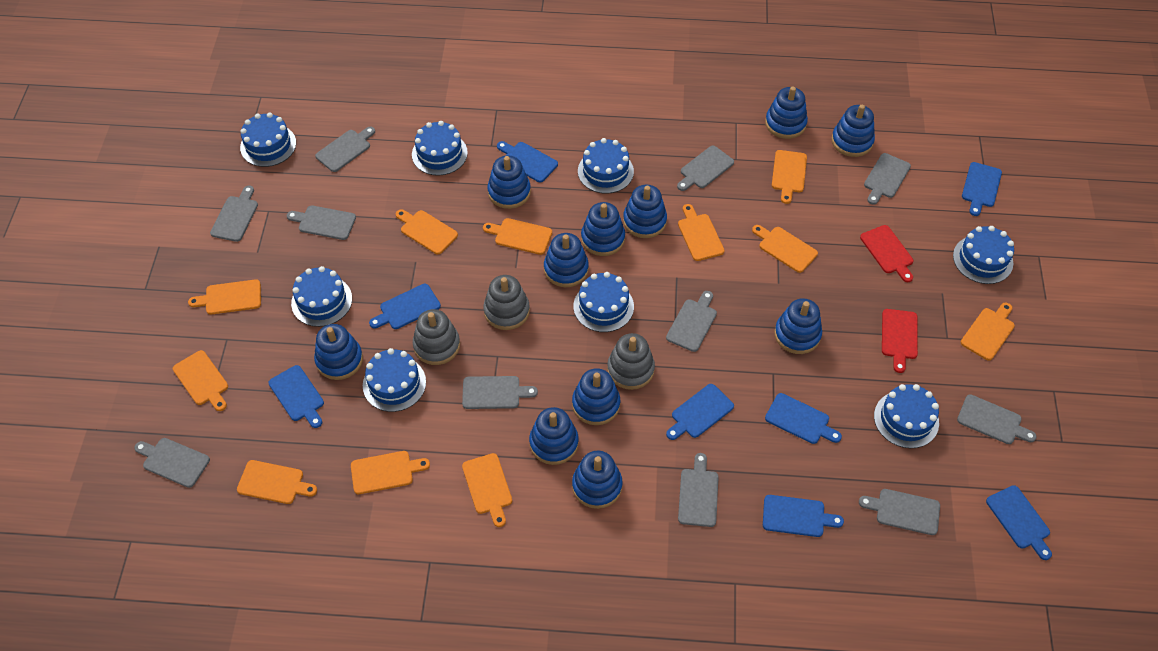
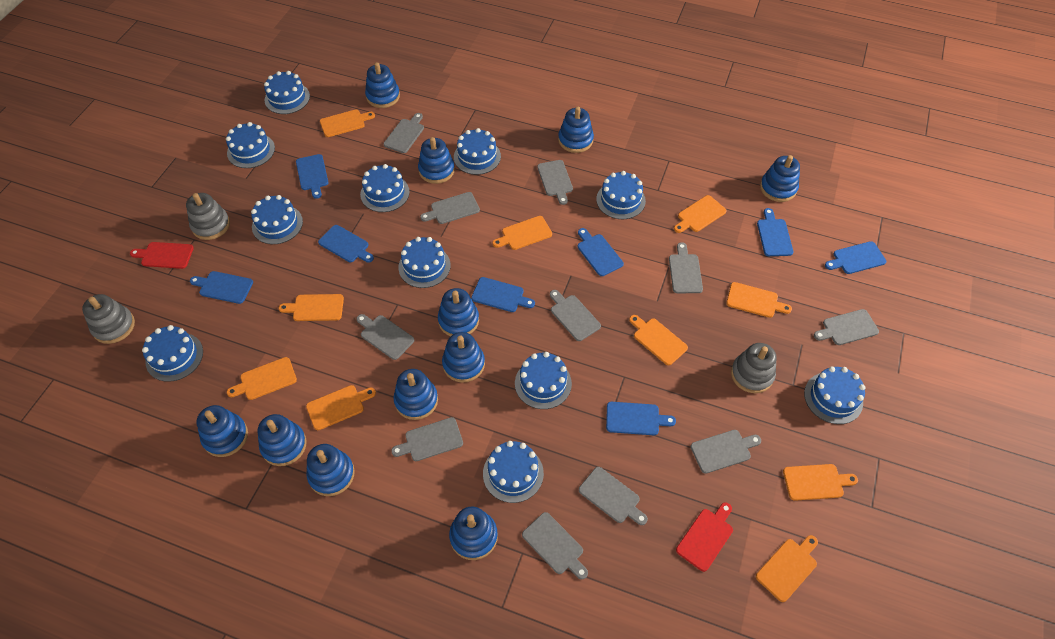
blue cake: [240,112,296,167] [291,266,352,327] [363,348,426,412] [412,121,468,176] [574,272,634,332] [578,138,634,194] [874,384,939,448] [953,226,1014,284] = 8 -> [142,325,203,382] [226,122,275,168] [251,195,303,244] [264,71,310,114] [360,164,410,212] [399,237,451,288] [454,128,501,175] [483,441,544,503] [515,352,572,409] [596,171,646,219] [804,366,865,424] = 11
orange cutting board: [173,350,228,411] [188,279,261,315] [237,460,317,504] [351,451,430,494] [396,209,458,254] [462,453,512,527] [483,218,552,255] [678,204,725,261] [752,225,818,273] [772,150,807,204] [961,303,1015,361] = 11 -> [227,357,297,400] [279,294,344,321] [306,385,376,430] [320,110,375,137] [493,216,552,250] [629,315,688,365] [674,195,727,233] [726,282,792,318] [756,535,818,602] [783,464,858,501] = 10

